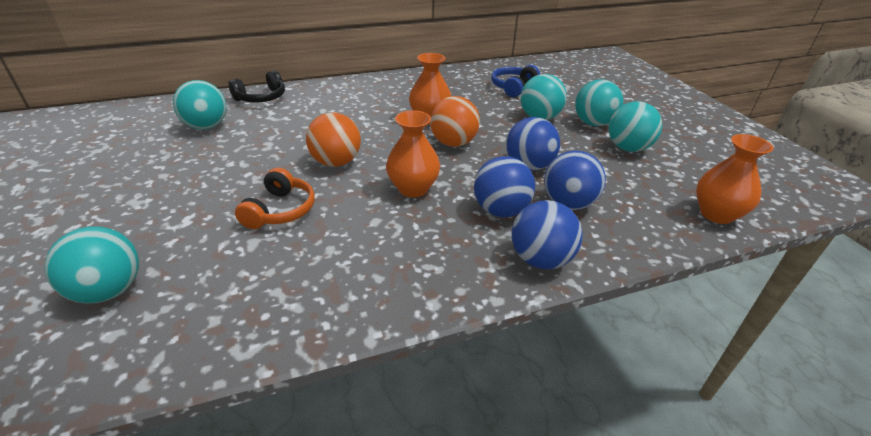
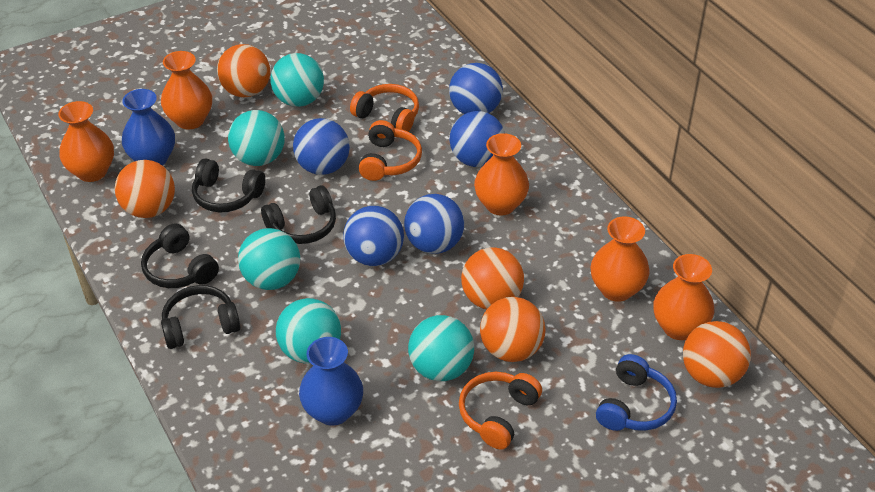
black headphones: [228,70,285,103] = 1 -> [141,224,219,288] [161,285,241,349] [192,158,265,213] [261,185,336,244] = 4
blue ball: [474,156,535,217] [506,117,560,171] [512,200,583,269] [544,150,606,210] = 4 -> [293,118,350,175] [343,206,404,266] [404,194,464,254] [449,63,503,114] [450,111,505,167] = 5
blue vase: none = 0 -> [122,89,175,166] [299,337,363,426] = 2
orange ball: [306,112,361,167] [430,96,480,147] = 2 -> [115,160,175,218] [217,44,270,97] [461,247,524,309] [480,297,545,362] [683,321,751,388] = 5
orange headphones: [235,168,315,229] = 1 -> [350,84,419,132] [359,120,422,181] [459,372,542,449] = 3
orange vase: [386,110,440,198] [409,53,451,125] [696,134,774,224] = 3 -> [58,101,114,182] [161,51,212,129] [474,133,529,216] [591,216,650,302] [653,254,714,340] = 5

